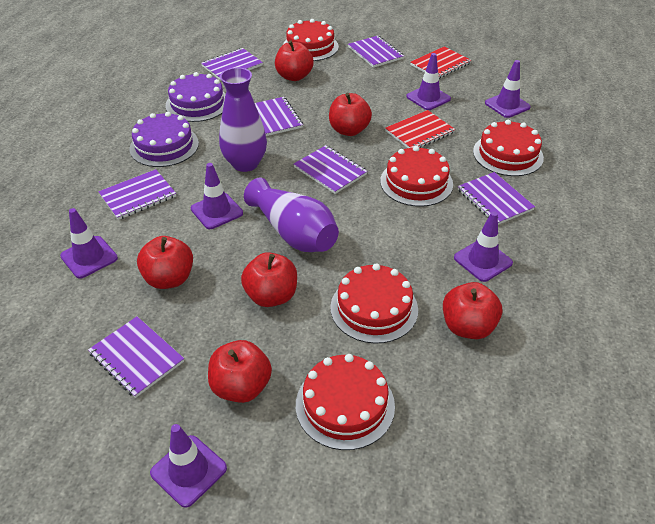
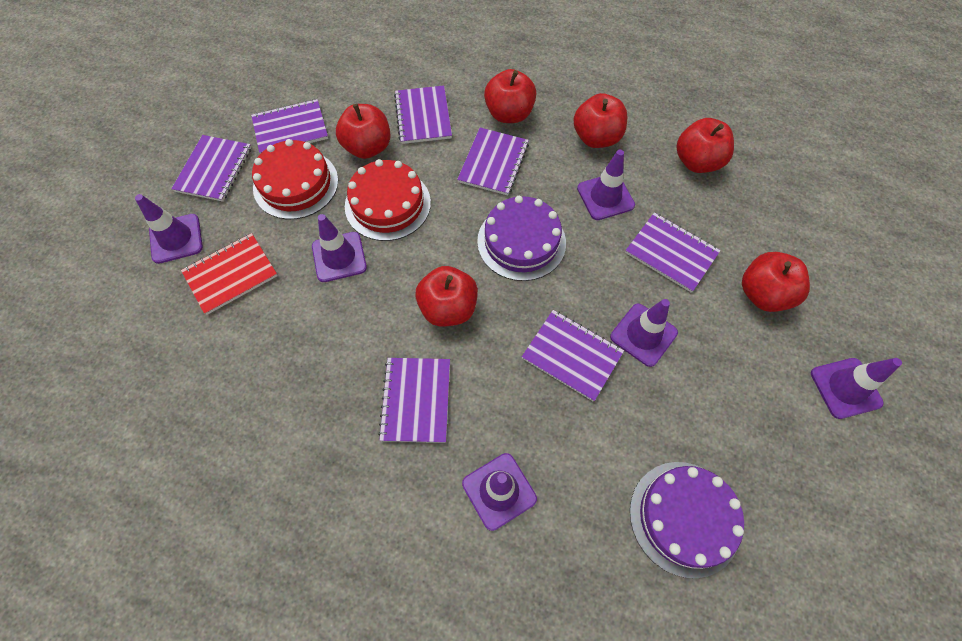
purple vase: [219,67,267,172] [244,178,339,252] = 2 -> none = 0
red cake: [283,19,339,61] [296,354,395,450] [330,264,418,344] [380,146,453,207] [473,120,544,176] = 5 -> [252,139,338,219] [345,159,431,241] = 2
red notebook: [385,110,455,148] [410,46,471,79] = 2 -> [181,233,278,315] = 1

